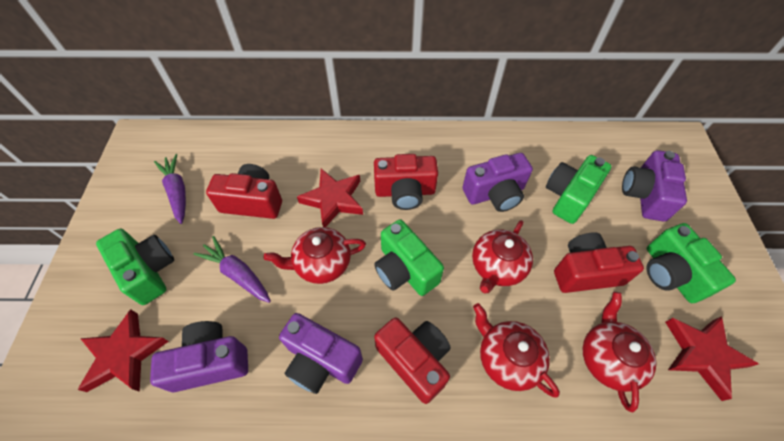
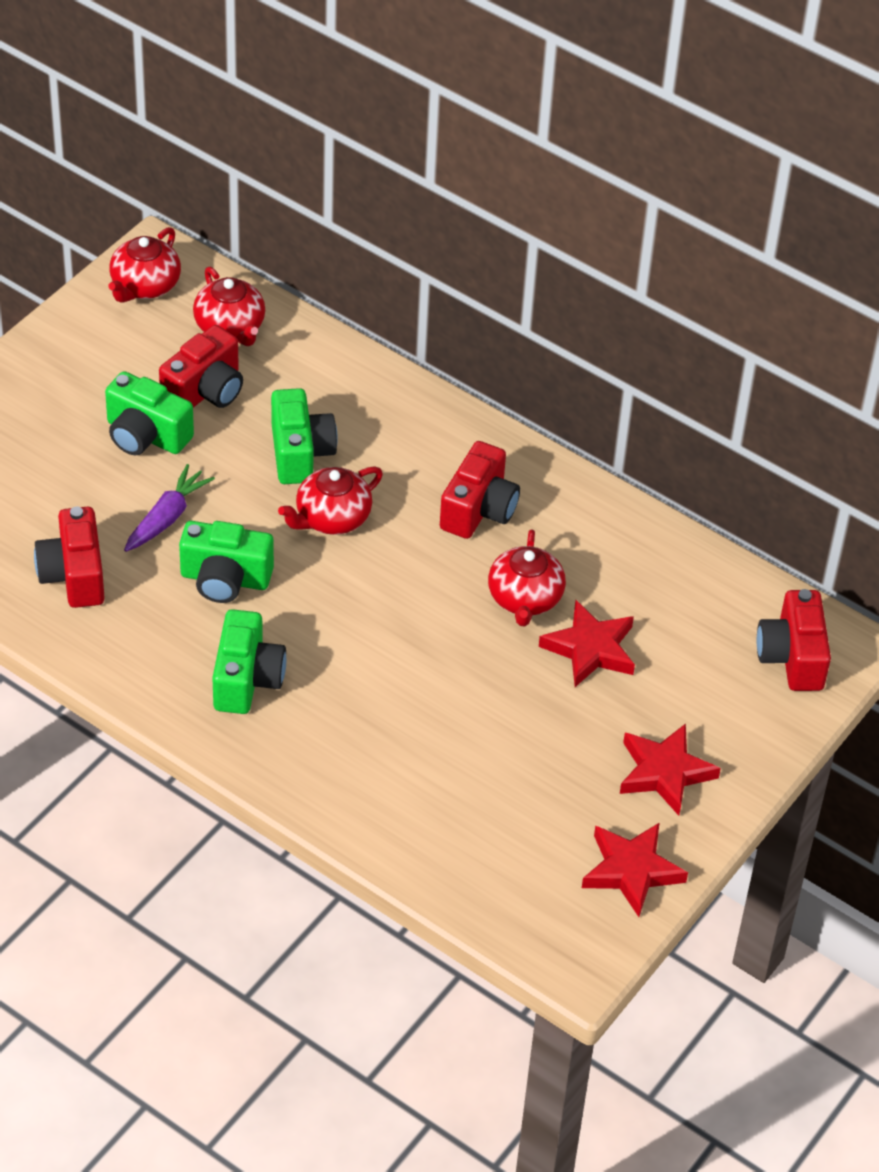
purple camera: [150,321,248,392] [279,313,363,394] [462,153,533,212] [622,150,687,222] = 4 -> none = 0
purple carrot: [154,154,186,224] [194,236,271,303] = 2 -> [124,464,215,552] = 1

